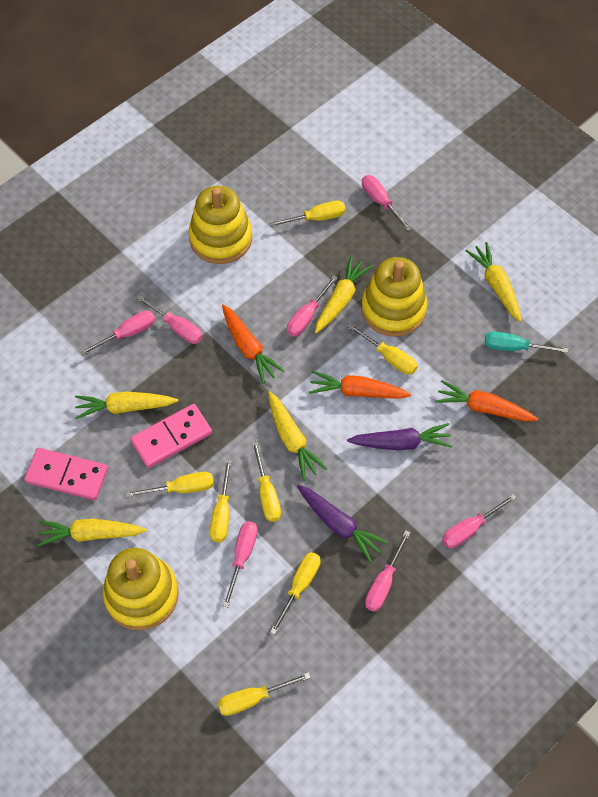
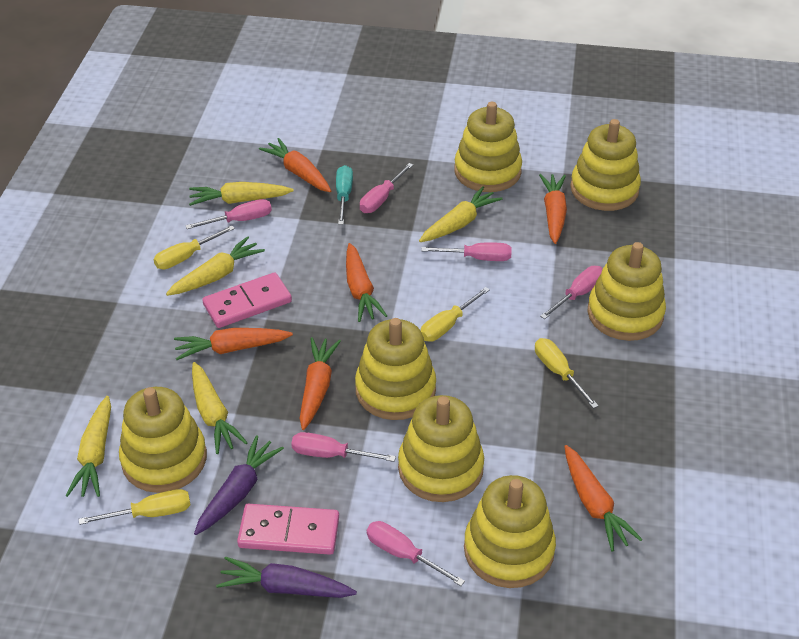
orange carrot: [222,304,285,384] [309,371,412,399] [435,380,538,422] = 3 -> [174,328,293,360] [259,138,331,192] [300,337,341,430] [346,243,387,322] [539,174,567,244] [564,445,643,551] = 6
pink screwdriver: [80,310,155,356] [137,295,203,344] [223,521,258,607] [287,275,338,337] [362,175,412,231] [365,530,411,612] [442,494,516,548] = 7 -> [185,199,272,229] [291,432,396,462] [360,163,413,213] [367,521,465,586] [421,242,512,261] [540,266,603,319] = 6
yellow screwdriver: [125,472,214,498] [210,459,232,542] [218,672,311,716] [252,441,281,522] [269,200,345,227] [270,552,320,635] [348,323,418,375] = 7 -> [79,489,190,525] [154,225,235,269] [421,287,490,342] [535,338,599,409] = 4
yellow stacking toy: [103,548,179,630] [188,186,252,264] [361,257,427,337] = 3 -> [119,387,207,493] [355,318,436,420] [398,395,484,502] [454,102,522,192] [464,475,556,588] [570,119,641,211] [587,242,666,341] = 7

